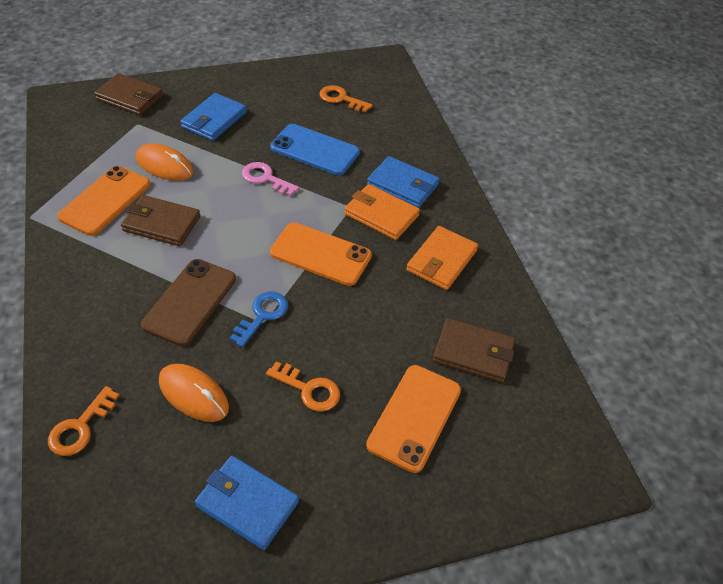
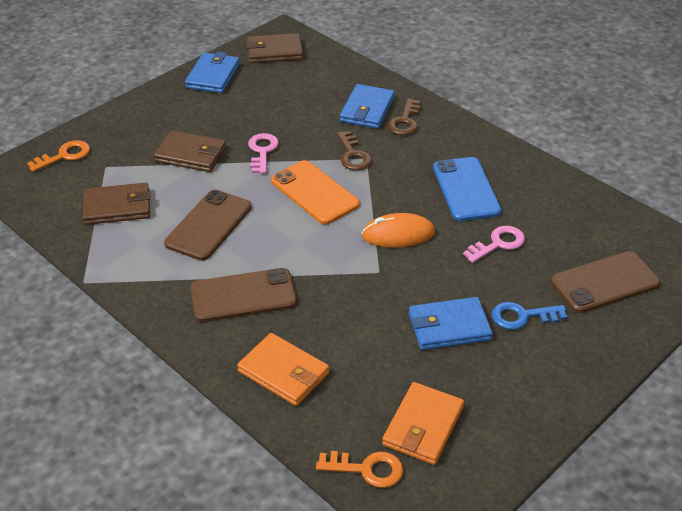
brown key: none = 0 -> [337,131,372,171] [388,99,421,135] = 2
brown phone: [141,259,236,346] = 1 -> [164,190,252,261] [190,268,297,322] [551,251,660,313] = 3
orange key: [48,386,120,456] [266,361,340,412] [319,85,373,112] = 3 -> [27,140,90,172] [316,451,404,488] = 2
orange mouse: [136,143,193,181] [159,364,229,422] = 2 -> [361,213,435,247] = 1
orange phone: [57,166,150,236] [270,222,372,286] [366,365,461,473] = 3 -> [271,160,360,224] = 1
pink key: [242,162,299,196] = 1 -> [248,133,279,174] [463,226,525,263] = 2

